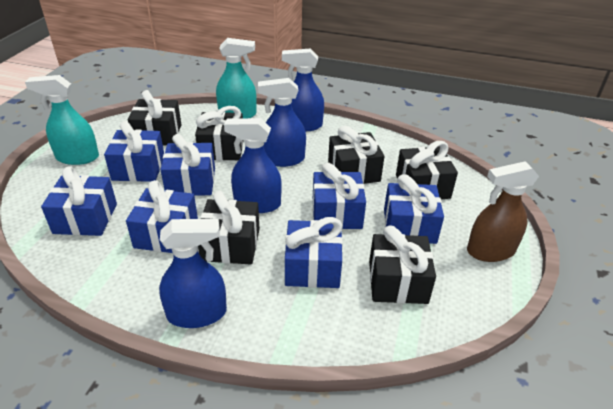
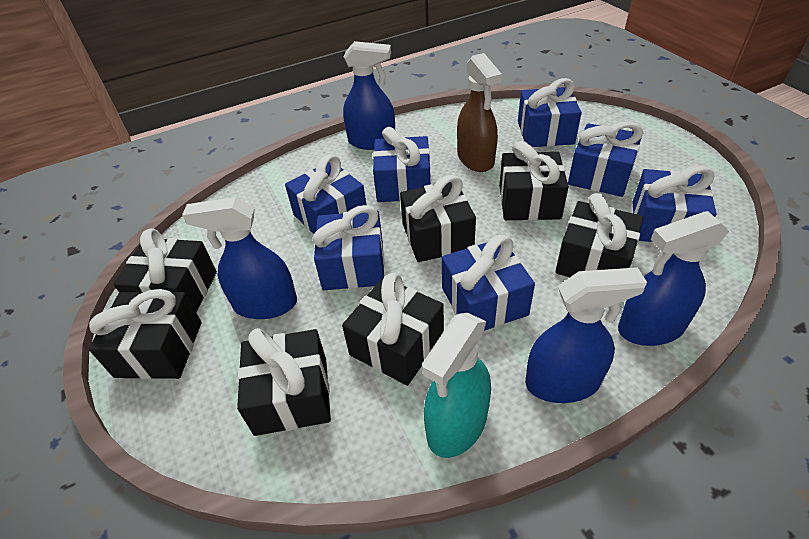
black gift: [128,90,182,146] [195,106,244,160] [198,191,259,264] [328,126,385,184] [369,226,436,304] [396,141,458,199] = 6 -> [89,289,202,379] [114,228,217,313] [237,328,331,436] [342,272,444,386] [400,175,476,262] [499,141,569,221] [555,193,643,277] = 7
turquoise spray bottle: [25,75,99,165] [216,38,257,118] = 2 -> [422,313,491,458] = 1

